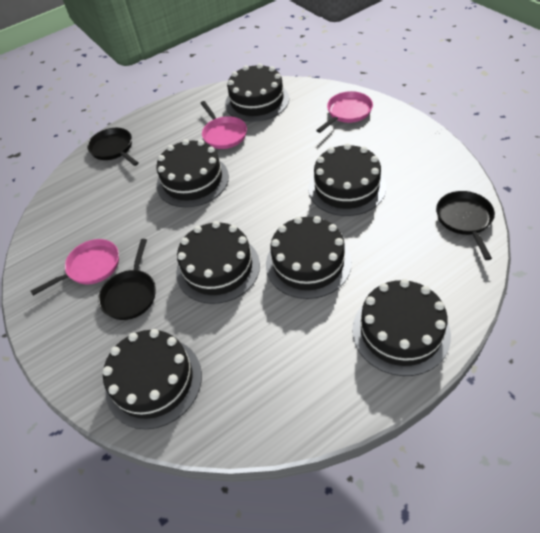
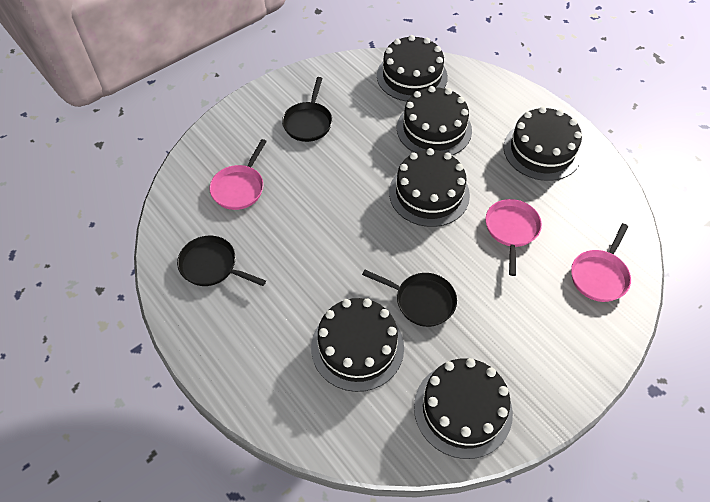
black cake: [103,329,202,429] [156,139,229,207] [176,221,260,304] [225,63,289,122] [266,216,352,299] [308,143,386,216] [352,279,451,376] = 7 -> [311,298,404,392] [377,35,448,102] [389,148,470,227] [397,86,472,155] [414,358,513,459] [503,107,582,181] = 6

